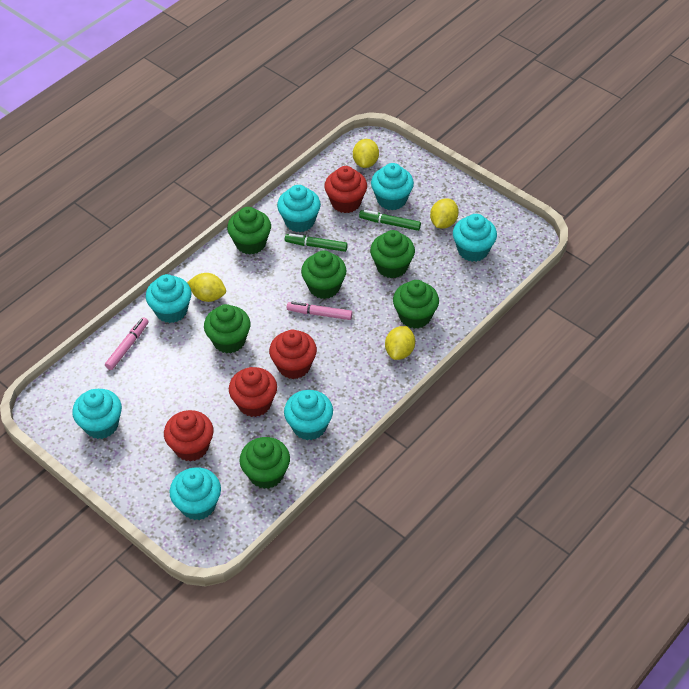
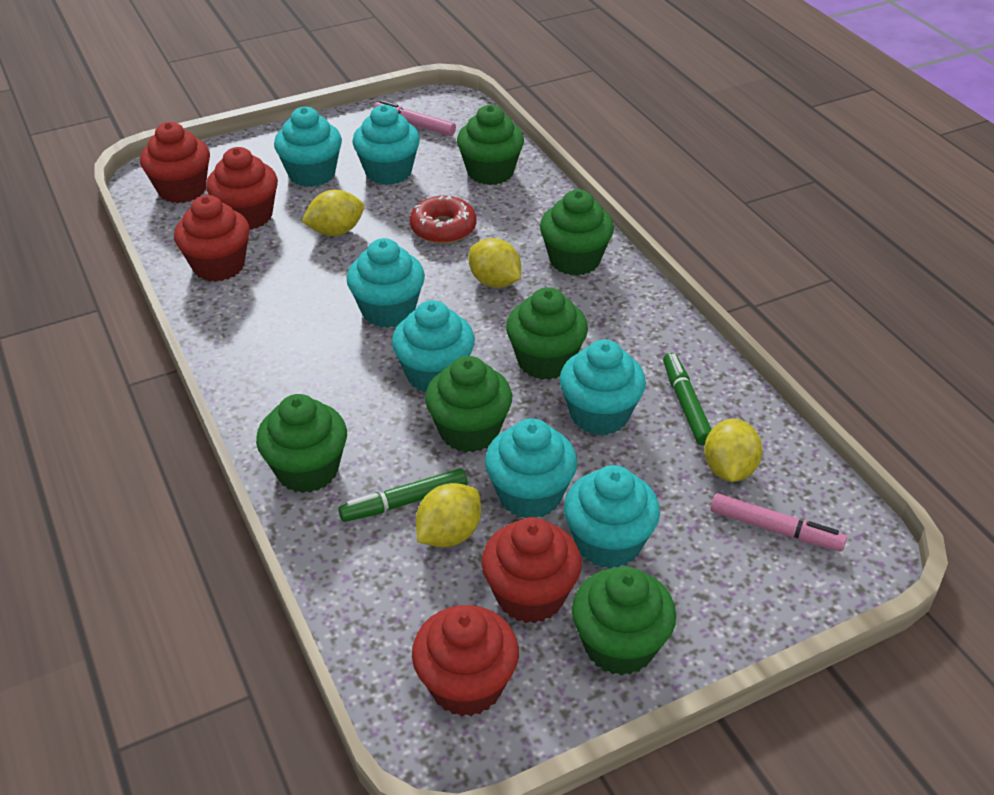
red cupcake: [164,410,214,462] [229,367,277,417] [269,330,317,379] [324,166,367,213] = 4 -> [140,122,210,203] [174,195,250,282] [206,147,278,230] [412,605,519,717] [481,517,582,623] = 5
red donut: none = 0 -> [410,196,476,244] = 1

